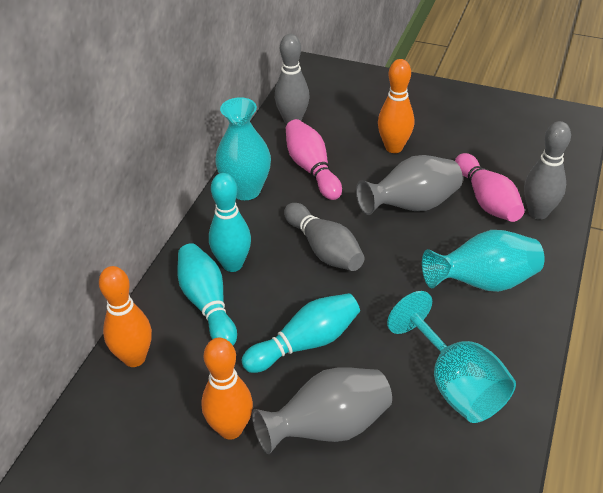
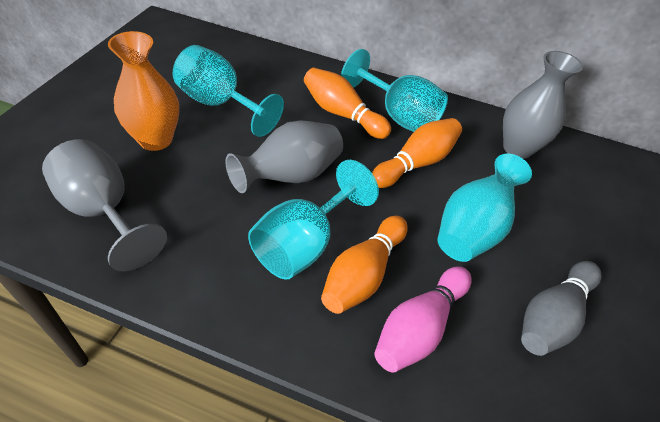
grey bowling pin: [275,34,309,124] [284,203,365,271] [524,121,571,220] = 3 -> [521,261,602,356] = 1
grey goblet: none = 0 -> [42,139,167,271] = 1
orange vase: none = 0 -> [108,31,179,151] = 1
pink bowling pin: [286,119,342,200] [455,153,525,222] = 2 -> [374,266,471,373] = 1
turquoise bowling pin: [177,243,237,345] [209,173,251,272] [242,293,360,373] = 3 -> none = 0
turquoise goblet: [387,291,516,423] = 1 -> [173,45,284,137] [248,160,379,280] [341,49,448,132] = 3
turquoise vase: [215,97,271,200] [422,230,545,292] = 2 -> [437,153,532,262] = 1

